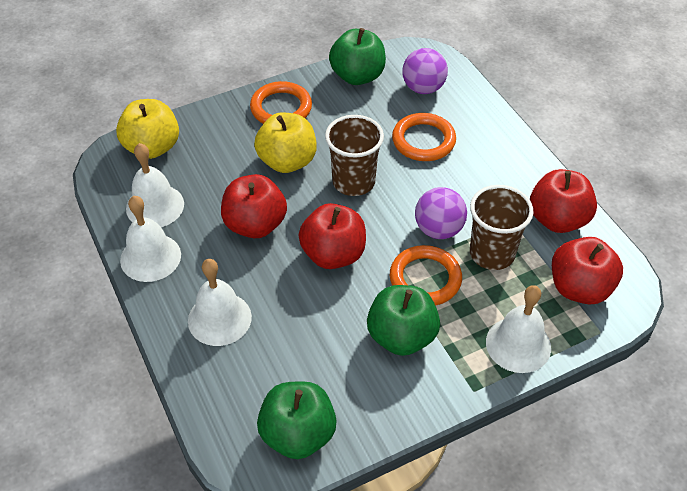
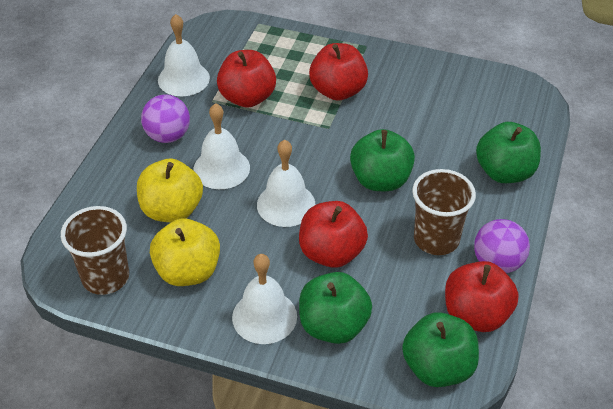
green apple: [257,381,337,459] [329,28,386,85] [367,285,440,356] = 3 -> [299,272,372,344] [350,129,415,191] [402,312,479,387] [476,122,541,183] = 4
orange ring: [250,81,312,124] [390,245,462,306] [392,113,456,161] = 3 -> none = 0

